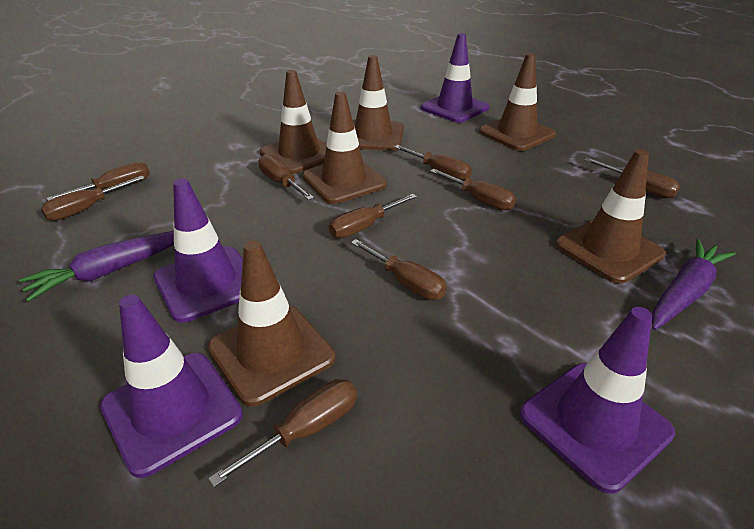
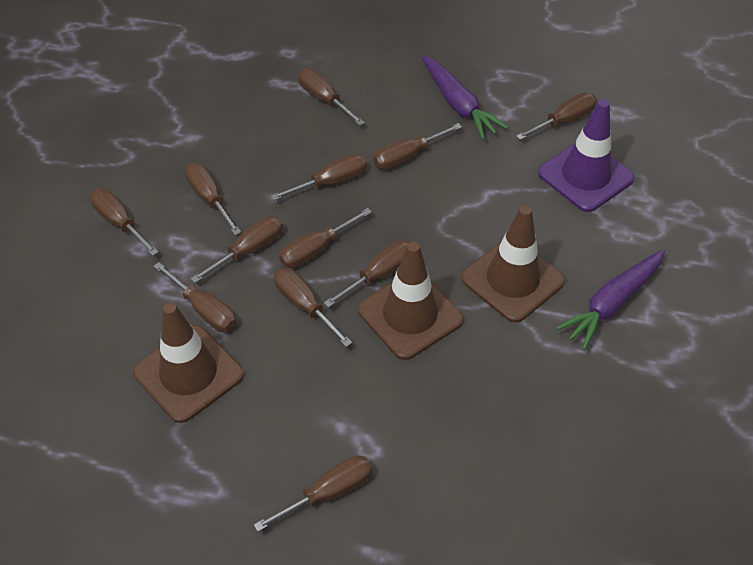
brown screwdriver: [41,176,145,221] [46,162,150,201] [208,379,357,487] [258,154,314,200] [329,194,417,238] [351,239,447,300] [394,145,472,181] [430,169,516,210] [584,157,680,198] = 9 -> [90,188,159,256] [153,262,236,332] [185,162,241,235] [191,216,283,283] [254,456,372,532] [271,154,367,201] [274,268,352,347] [279,208,372,268] [298,68,365,126] [324,240,410,308] [373,123,462,170] [516,93,597,140] = 12
brown traffic cone: [208,241,335,406] [260,70,327,174] [302,92,387,204] [353,55,404,151] [479,53,556,151] [555,149,665,284] = 6 -> [133,303,244,423] [358,242,463,360] [461,205,565,323] = 3
purple traffic cone: [100,295,243,478] [153,178,243,323] [421,33,489,123] [520,307,675,494] = 4 -> [538,99,635,212] = 1

